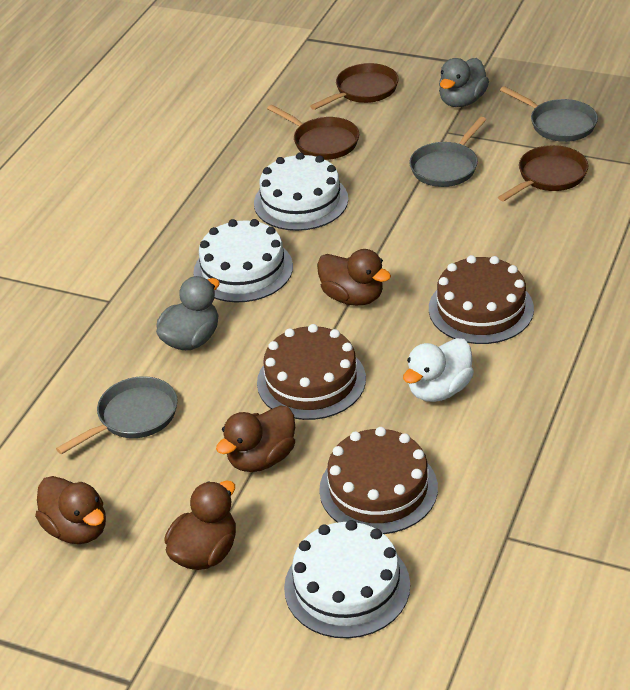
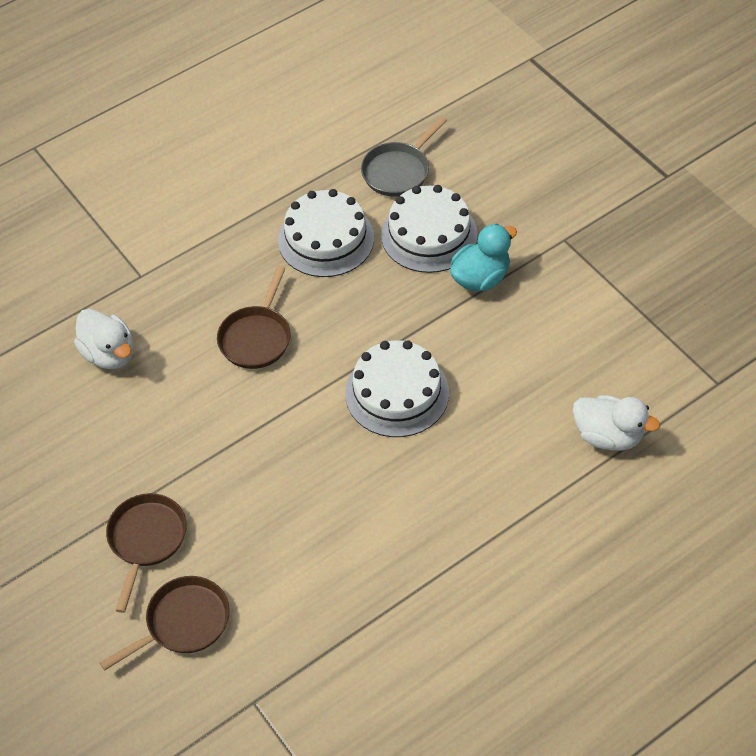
brown cake: [257,324,366,420] [319,427,438,534] [429,255,534,344] = 3 -> none = 0
brown duck: [35,476,106,544] [164,480,236,570] [216,405,295,472] [317,249,391,306] = 4 -> none = 0
grey duck: [156,276,220,350] [439,58,489,107] = 2 -> none = 0
grey pan: [56,376,178,454] [409,117,486,187] [500,86,598,142] = 3 -> [361,116,447,197] = 1
turquoise duck: none = 0 -> [450,224,517,292] = 1
white duck: [403,338,474,402] = 1 -> [74,309,133,369] [573,395,660,451] = 2

